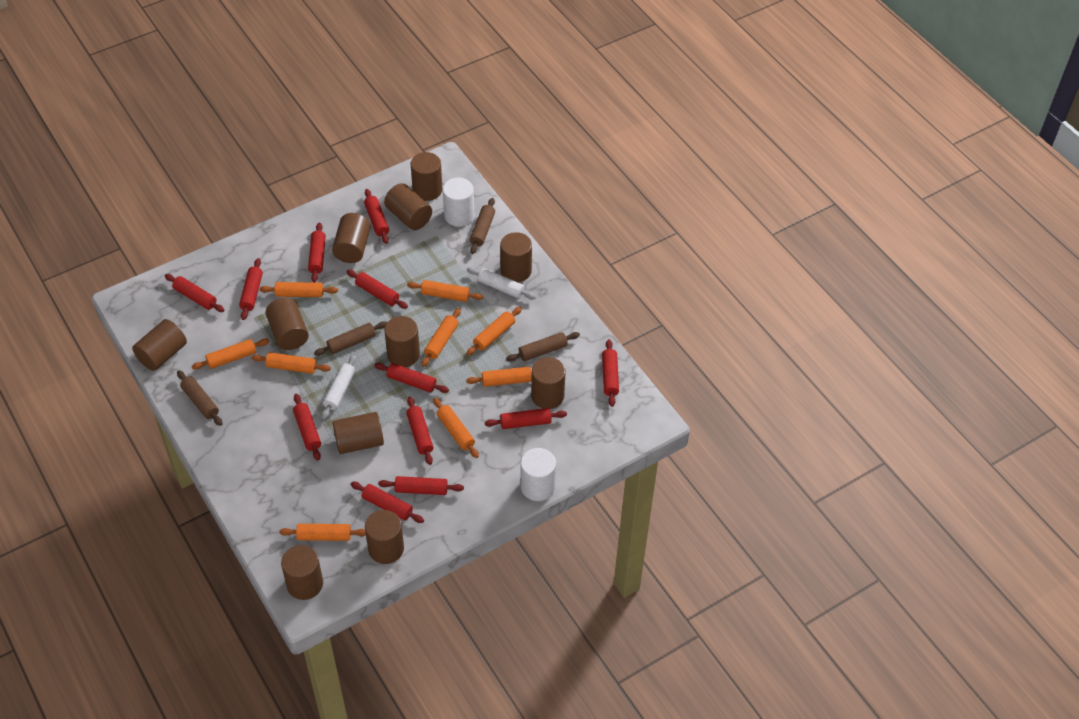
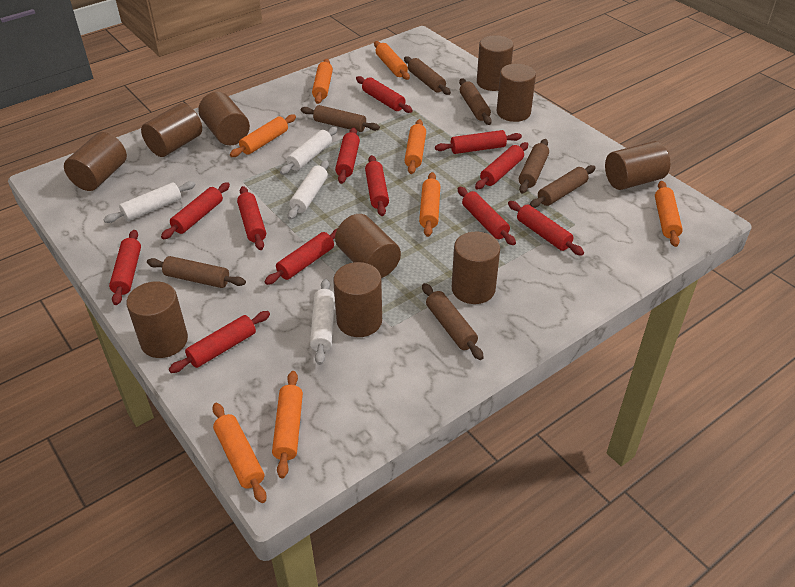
brown cylinder: [132,319,187,371] [265,298,309,350] [281,545,323,600] [332,213,371,263] [333,412,384,454] [365,510,404,564] [384,183,432,230] [384,316,420,367] [410,152,442,201] [500,232,532,282] [531,357,565,409] = 11 -> [64,132,127,191] [126,281,188,358] [141,103,202,157] [198,92,250,145] [333,262,382,337] [335,214,401,278] [452,232,500,304] [477,35,514,91] [497,64,536,122] [605,141,670,190] = 10
brown rolling pin: [177,370,222,426] [314,321,387,356] [470,198,495,254] [506,332,580,362] = 4 -> [147,256,246,288] [301,105,380,132] [404,56,451,95] [422,283,484,360] [459,78,492,125] [519,139,549,194] [530,165,596,208] = 7
orange rolling pin: [192,338,270,370] [251,352,331,374] [260,282,338,297] [280,524,366,541] [407,280,484,302] [421,308,461,367] [433,398,479,458] [466,307,522,356] [466,367,532,387] = 9 -> [212,403,267,503] [230,114,296,157] [272,371,303,478] [312,59,333,104] [374,41,410,80] [404,119,426,174] [419,172,440,237] [655,181,683,247] = 8
white cylinder: [443,178,474,227] [520,448,556,501] = 2 -> none = 0
white rolling pin: [322,355,356,420] [467,267,536,299] = 2 -> [103,181,195,223] [280,127,337,175] [288,160,329,220] [310,279,335,365] = 4

